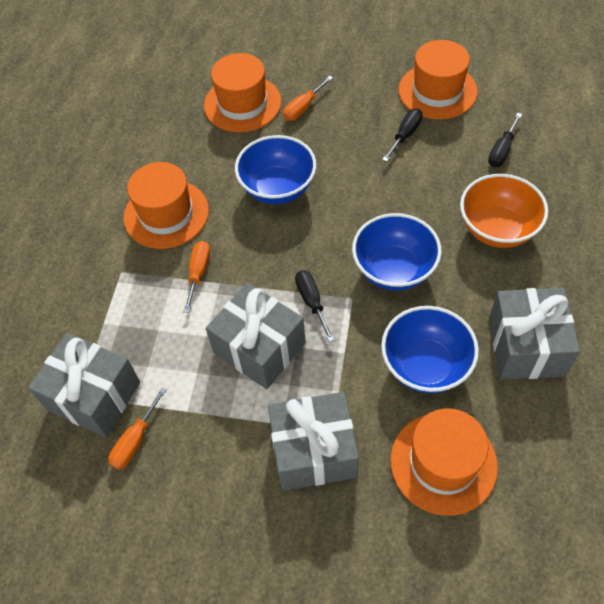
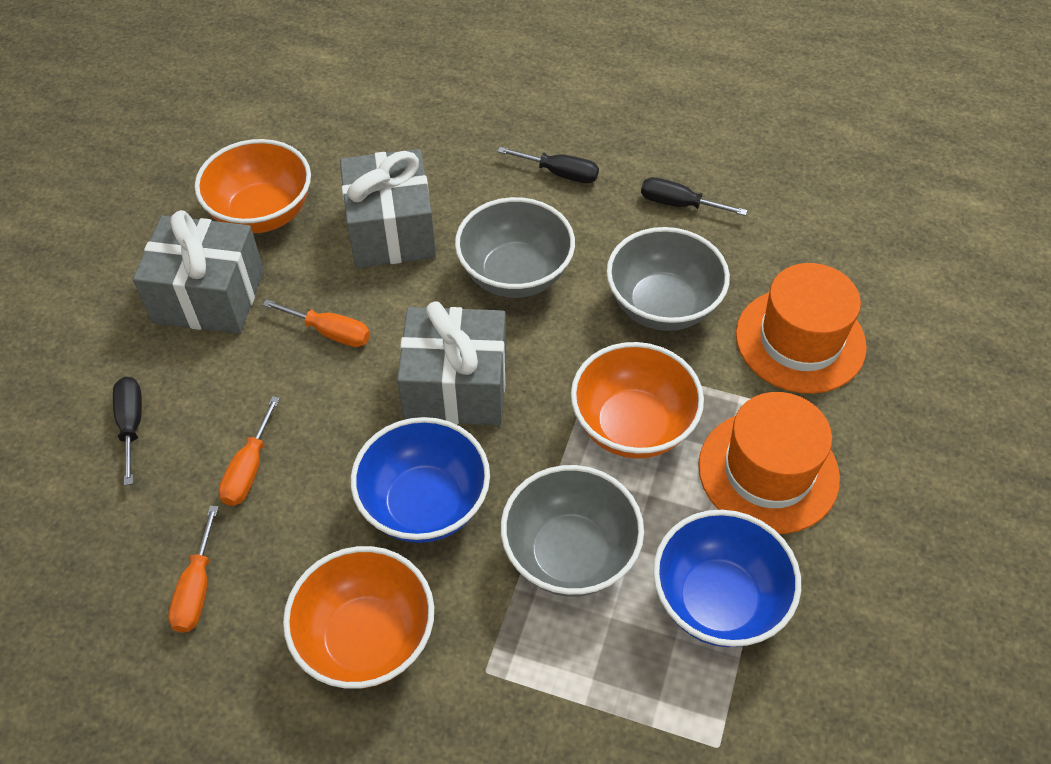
blue bowl: [235,135,316,204] [352,213,442,291] [381,306,479,393] = 3 -> [351,417,490,543] [653,510,801,647] = 2
grey bowl: none = 0 -> [455,197,575,298] [501,465,644,597] [607,227,730,331] = 3
grey gift: [28,333,140,437] [206,283,306,389] [268,392,359,491] [489,288,580,380] = 4 -> [133,210,264,334] [340,149,436,268] [397,301,506,425] = 3
orange bowl: [460,174,548,248] = 1 -> [195,139,311,233] [283,546,434,689] [571,342,704,459] = 3
orange hat: [124,162,209,249] [204,53,281,132] [390,408,498,516] [399,40,478,119] = 4 -> [698,392,840,534] [736,263,867,394] = 2

